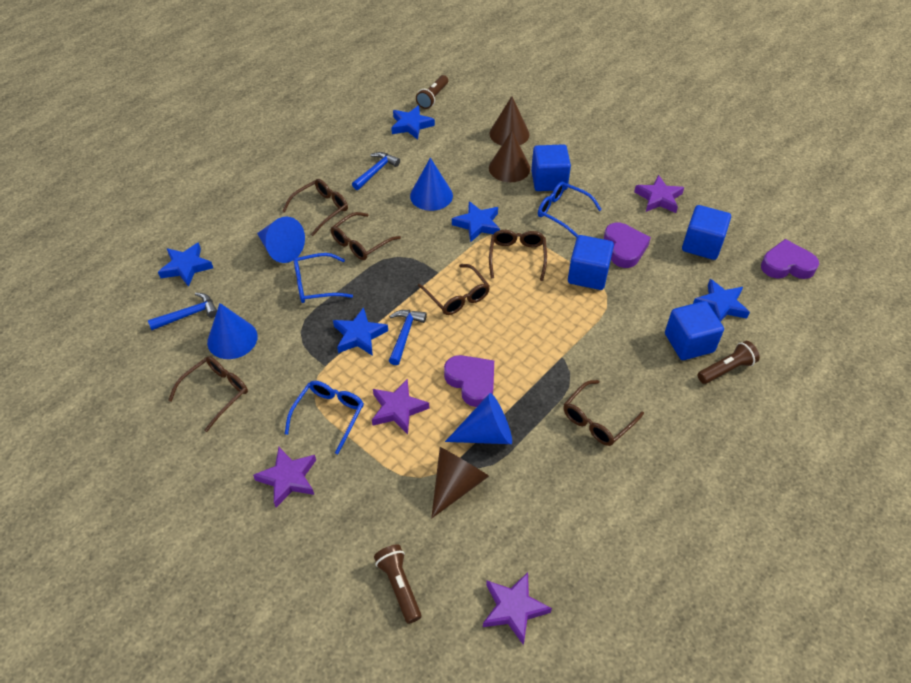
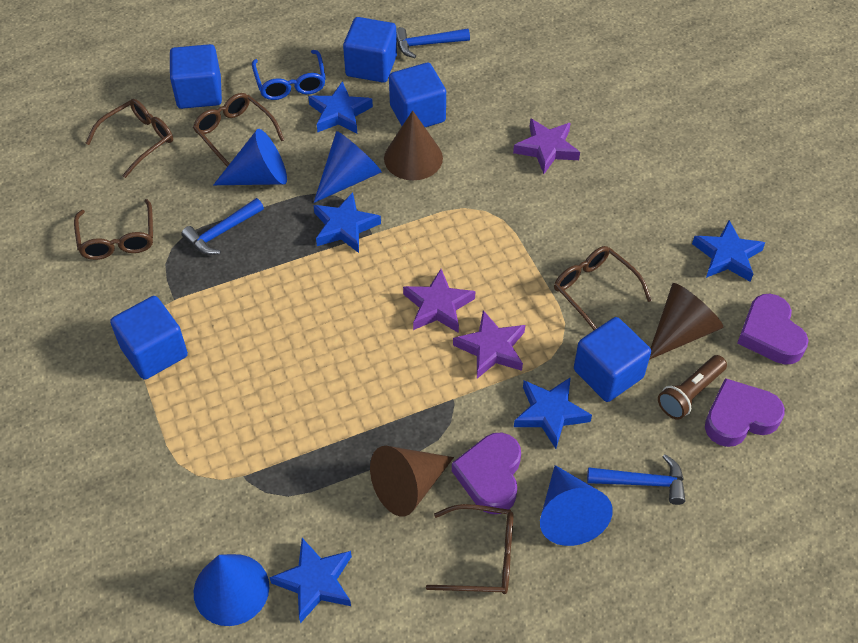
blue cube: [531,144,571,191] [568,235,614,290] [665,301,724,360] [682,205,731,260] = 4 -> [110,296,188,380] [170,44,222,109] [343,17,397,83] [389,63,446,127] [574,317,651,402] = 5
blue glasses: [285,381,364,454] [294,253,353,303] [538,182,602,238] = 3 -> [252,50,326,100] = 1
brown flashlight: [374,544,421,624] [416,75,448,109] [698,341,760,384] = 3 -> [658,355,727,420] = 1
brown glasses: [168,356,248,432] [282,179,348,236] [331,212,401,260] [418,264,490,315] [489,230,547,281] [563,380,644,446] = 6 -> [74,199,153,260] [86,99,173,178] [193,93,285,167] [426,504,514,594] [554,246,652,330] = 5
purple star: [253,447,316,507] [372,379,429,434] [483,572,552,645] [634,175,684,213] = 4 -> [403,269,475,333] [453,310,525,379] [513,118,580,174] = 3

